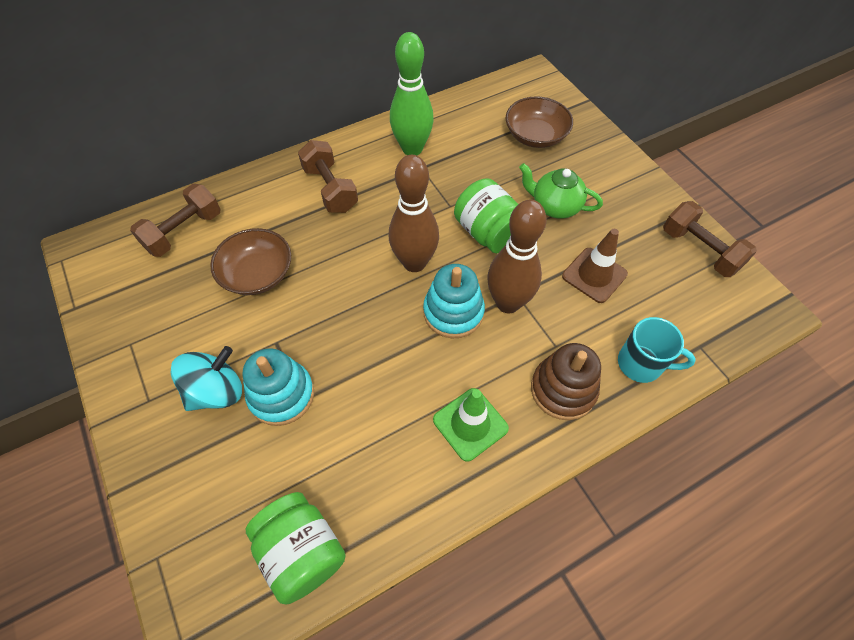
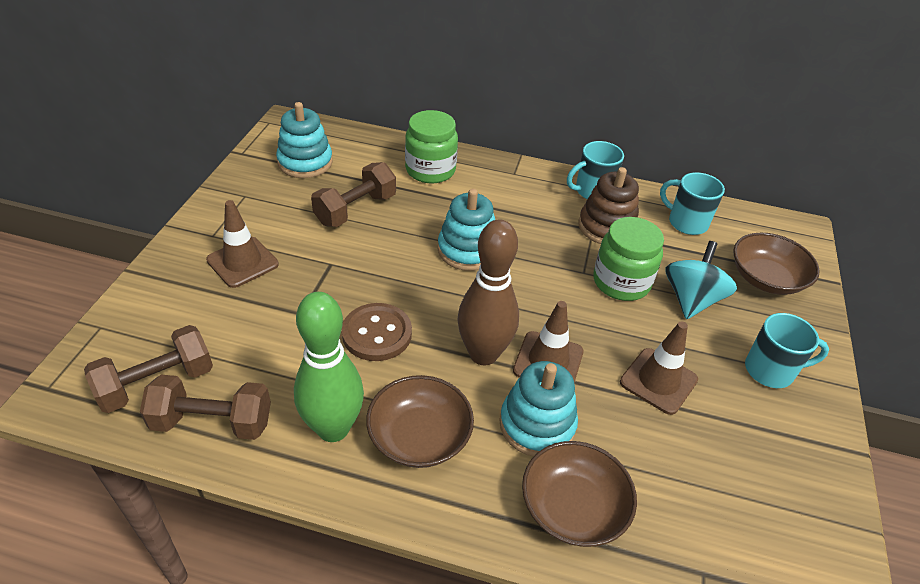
brown bowl: [210,228,291,295] [506,96,573,148] = 2 -> [366,375,474,468] [522,441,637,547] [733,233,820,295] = 3
brown bowling pin: [389,155,439,272] [487,200,547,313] = 2 -> [458,219,519,365] = 1
brown button: none = 0 -> [342,303,412,361] = 1
brown traffic cone: [562,229,628,303] = 1 -> [206,200,279,288] [513,301,584,383] [620,321,698,415] = 3
green teapot: [519,163,603,219] = 1 -> none = 0
green traffic cone: [433,388,509,462] = 1 -> none = 0
turquoise mug: [618,317,696,383] = 1 -> [567,141,624,199] [660,172,725,235] [745,313,829,388] = 3
turquoise stacking toy: [243,348,314,426] [423,264,485,338] = 2 -> [276,102,333,178] [438,189,495,271] [499,361,578,457] = 3

